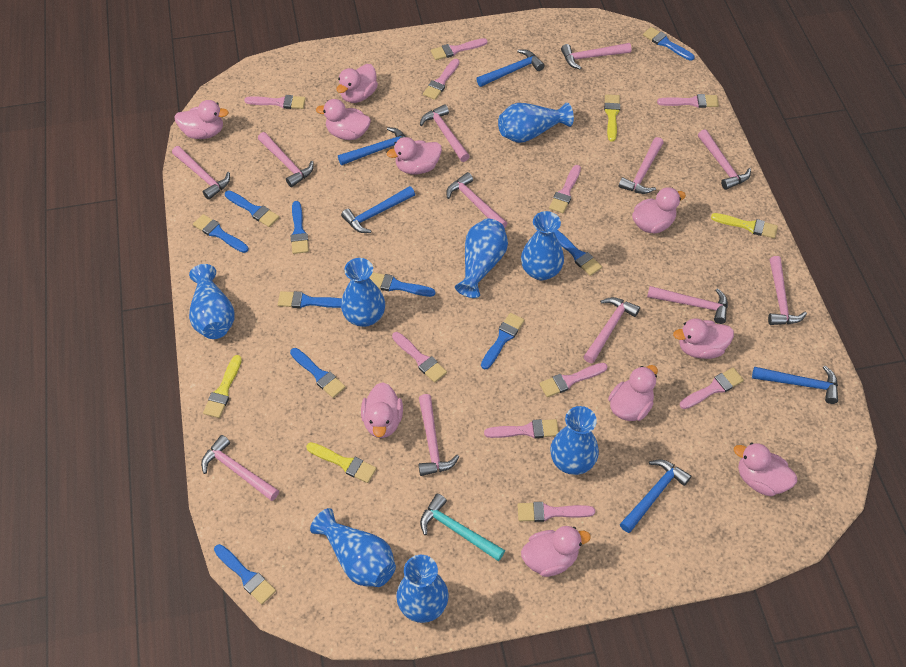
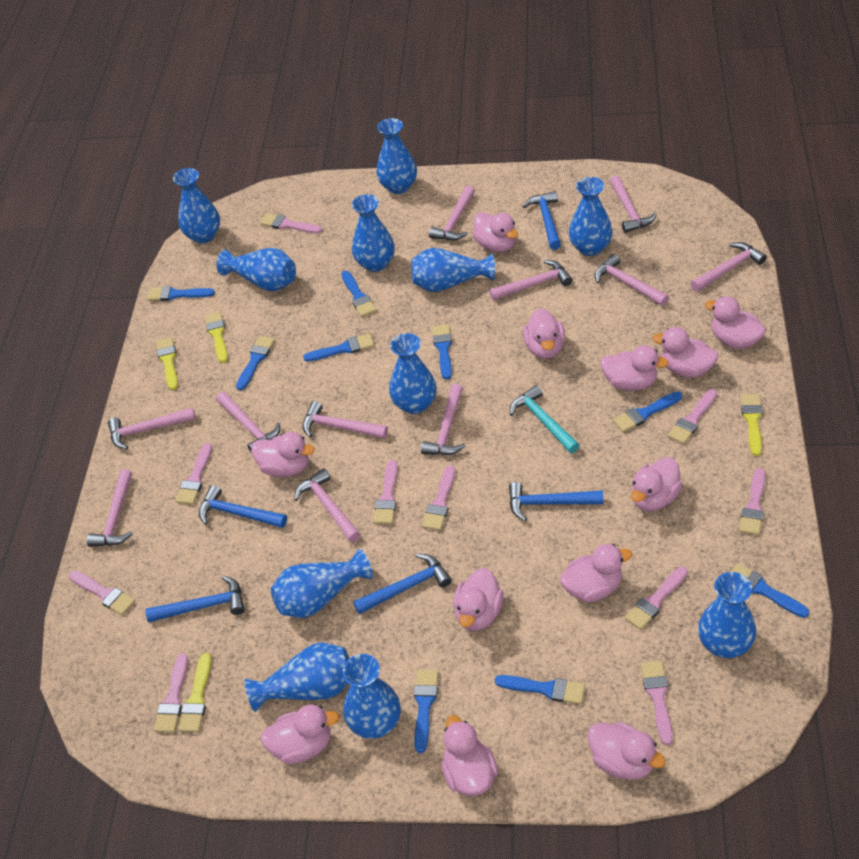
blue brush: [193,214,248,253] [214,544,276,604] [225,190,279,227] [278,291,342,308] [290,201,309,254] [290,348,346,398] [370,272,435,297] [481,313,525,370] [554,230,602,276] [643,27,695,61] = 10 -> [147,286,215,301] [236,336,275,391] [303,333,374,362] [341,271,377,317] [414,670,439,753] [432,324,452,380] [495,675,585,704] [613,391,682,432] [731,563,809,618] = 9
blue vase: [189,264,235,339] [310,508,396,587] [341,258,385,327] [396,555,449,623] [455,219,508,298] [498,103,574,143] [521,211,564,281] [550,406,599,475] = 8 -> [173,168,220,243] [216,248,296,291] [245,642,349,712] [271,549,373,618] [343,654,401,739] [352,194,395,272] [377,118,417,194] [389,333,436,414] [411,248,495,292] [569,177,613,256] [698,572,756,658] = 11
pink duck: [175,100,229,139] [316,99,371,140] [336,64,378,103] [361,382,403,438] [387,137,442,174] [521,526,591,577] [608,365,658,421] [632,187,686,233] [673,318,734,359] [734,443,797,496] = 10 -> [251,432,315,477] [260,705,339,764] [442,715,498,796] [453,568,504,631] [473,212,518,253] [523,308,565,359] [560,544,632,602] [588,722,666,780] [601,345,669,391] [631,457,683,511] [652,327,718,378] [705,296,766,349] = 12
pink hammer: [172,146,230,200] [201,435,279,501] [258,132,314,187] [418,394,459,476] [420,104,470,162] [446,172,507,228] [561,43,631,70] [583,297,640,363] [619,137,664,194] [647,286,728,324] [698,129,751,190] [768,256,807,325] = 12 -> [87,469,133,547] [108,407,196,449] [216,392,280,452] [294,468,360,542] [302,401,388,439] [421,384,465,455] [429,186,475,241] [489,260,573,301] [594,254,669,306] [610,175,657,233] [691,242,767,292] = 11

